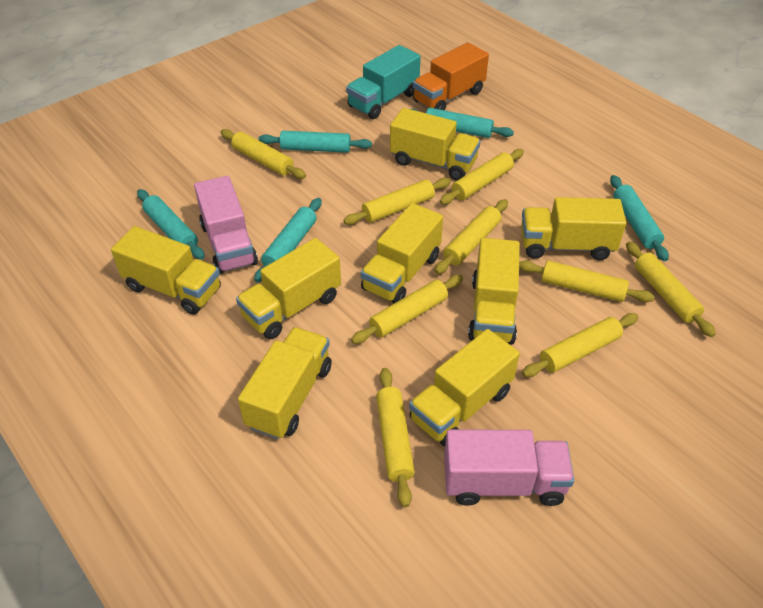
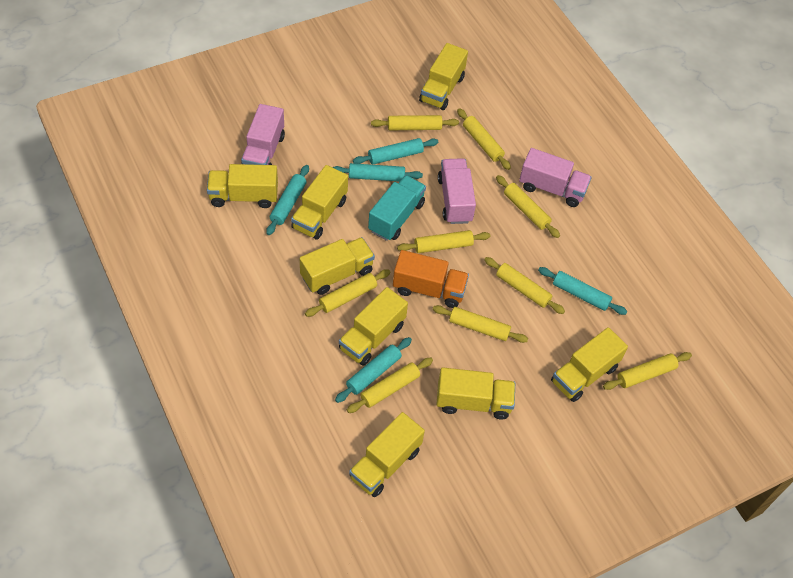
pink truck: [194,176,258,274] [444,429,574,506] = 2 -> [241,104,285,165] [438,158,476,224] [519,148,592,207] = 3

